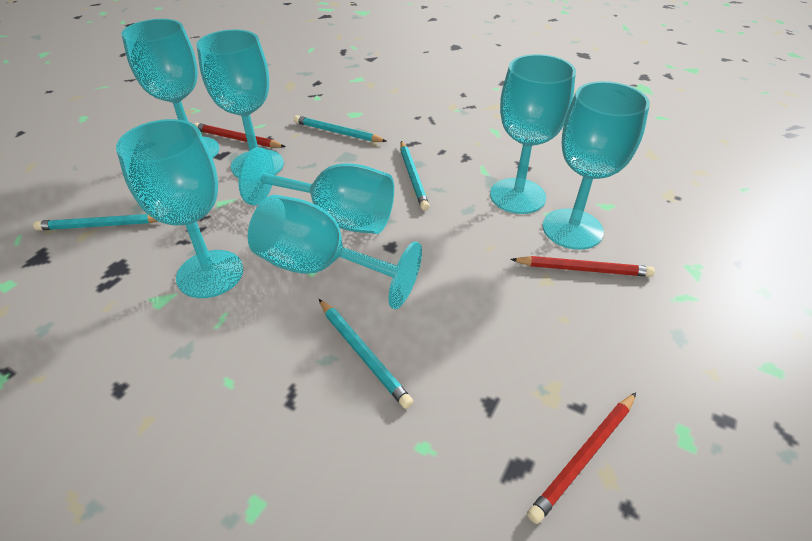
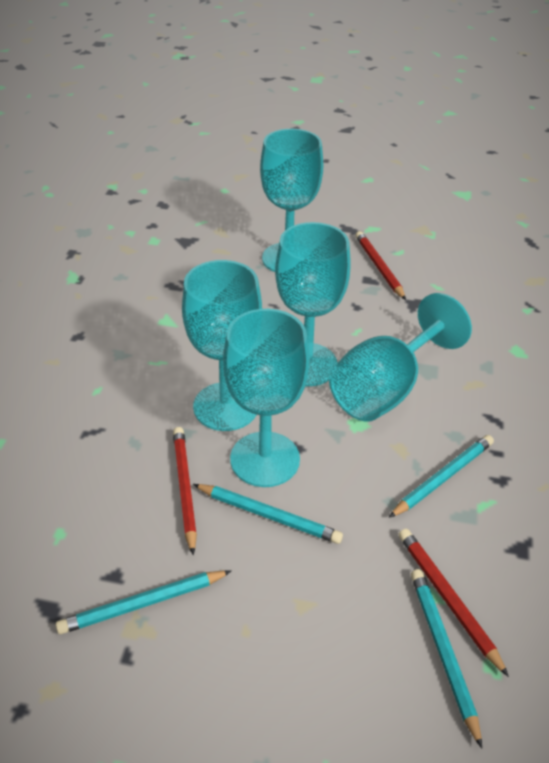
turquoise goblet: [116,119,243,298] [122,19,219,158] [196,29,284,178] [238,147,394,234] [248,195,422,309] [490,54,576,214] [543,81,650,250] = 7 -> [182,260,262,431] [223,309,310,487] [260,129,323,272] [275,222,351,386] [329,293,472,422] = 5

